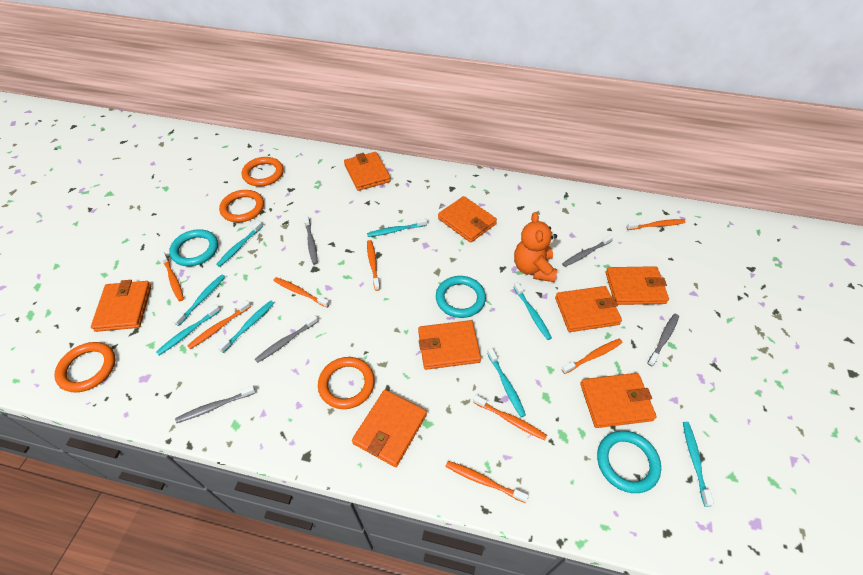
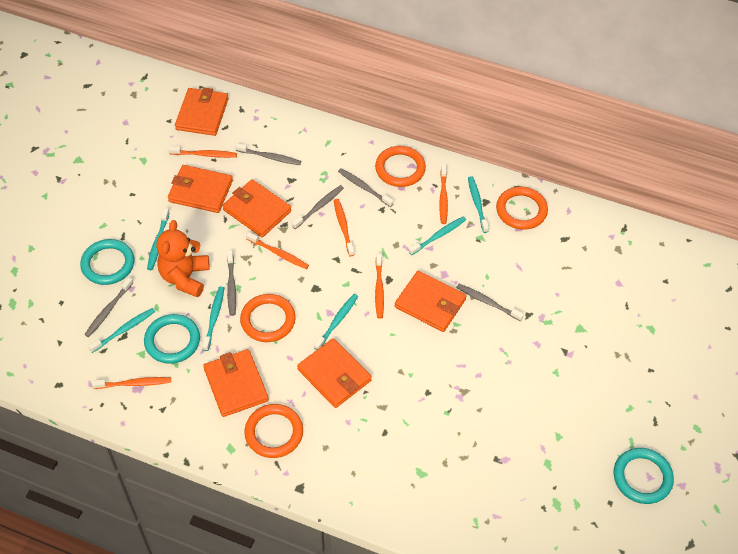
grey toothbrush: [175,385,256,423] [255,315,318,363] [304,215,318,264] [562,235,613,267] [647,314,679,366] = 5 -> [84,277,133,337] [227,251,236,316] [235,143,301,165] [292,185,344,229] [338,168,394,207] [456,284,524,321] = 6
orange toothbrush: [160,252,184,301] [187,300,251,349] [273,277,330,308] [367,240,380,291] [445,461,529,503] [473,395,547,440] [562,338,623,374] [626,219,686,230] = 8 -> [92,377,171,389] [169,146,237,158] [246,232,309,269] [334,199,354,256] [375,253,384,319] [439,165,448,224] = 6
orange wallet: [91,280,151,332] [344,152,391,191] [352,390,427,467] [418,320,481,370] [438,196,497,243] [555,286,622,332] [580,373,657,428] [606,266,669,305] = 8 -> [168,165,233,213] [175,87,228,136] [203,349,269,417] [222,179,292,237] [297,338,372,408] [395,271,466,332] = 6
turquoise toothbrush: [156,304,221,355] [173,274,225,326] [216,221,263,267] [218,300,274,353] [367,218,427,237] [487,348,526,417] [513,282,552,340] [683,422,714,507] = 8 -> [88,308,155,353] [147,208,169,270] [202,286,224,351] [314,294,358,350] [409,216,466,255] [468,176,489,233] = 6

